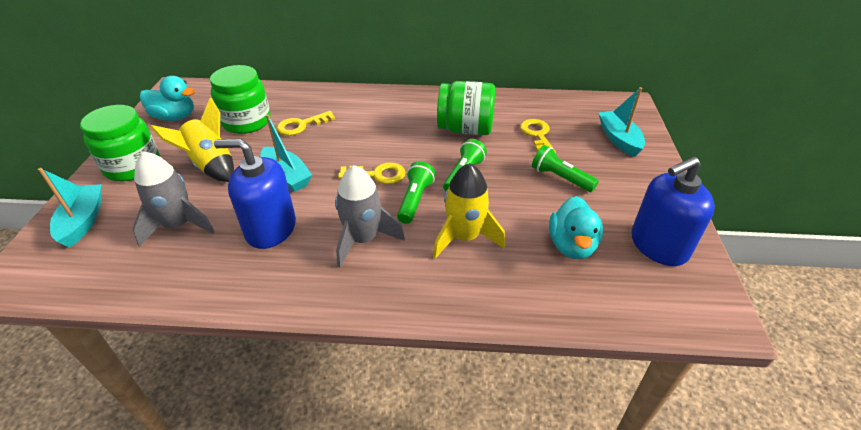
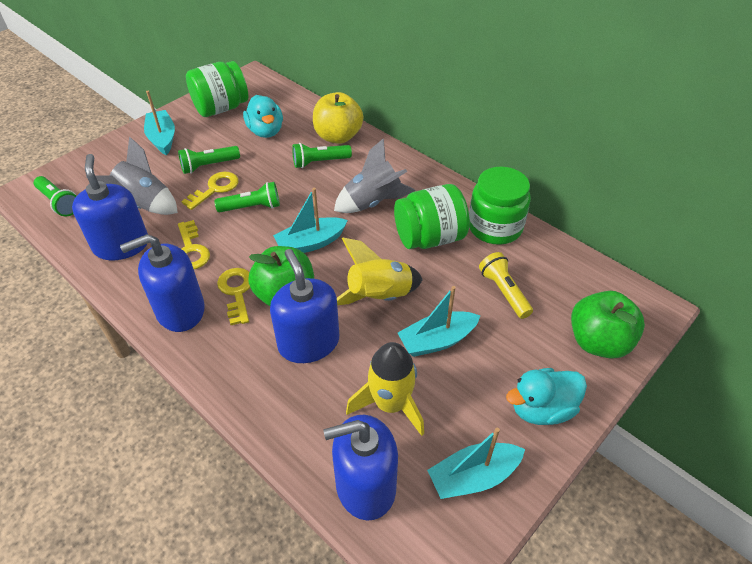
blue soap dispenser: [214,139,296,249] [631,157,715,266] = 2 -> [72,154,148,260] [120,234,205,332] [270,249,339,363] [323,415,398,520] = 4
green apple: none = 0 -> [248,246,314,306] [571,291,645,359] = 2
green flashlight: [397,161,435,224] [443,139,487,191] [532,145,599,192] = 3 -> [34,176,77,216] [178,146,240,174] [214,182,280,212] [292,143,352,168] = 4
turquoise boat: [38,168,102,248] [260,114,312,192] [599,87,645,157] = 3 -> [144,91,175,155] [273,188,348,253] [398,286,480,357] [427,427,525,499] = 4
yellow apple: none = 0 -> [313,92,363,144] = 1
yellow flashlight: none = 0 -> [479,252,533,319] = 1

